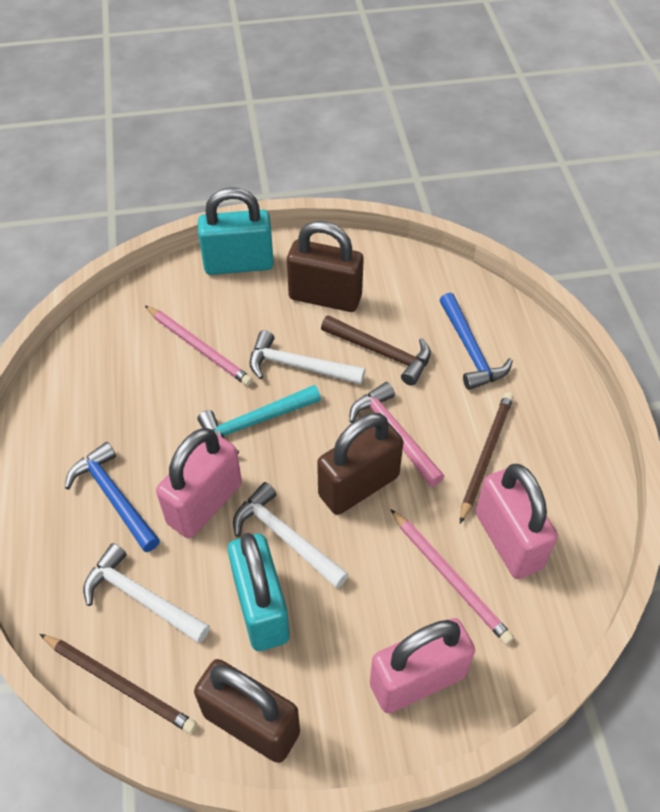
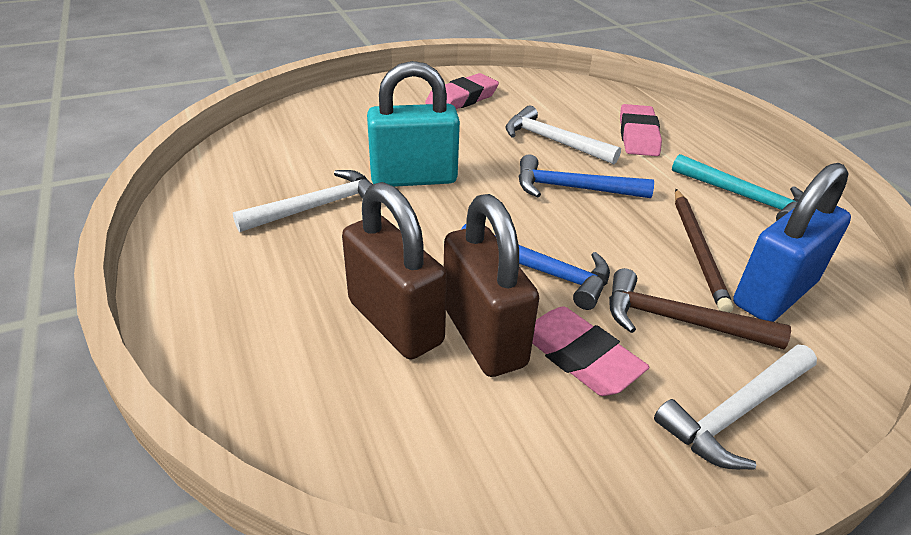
blue padlock: none = 0 -> [733,163,851,322] = 1
brown padlock: [194,659,300,763] [287,221,364,312] [317,413,404,515] = 3 -> [342,182,447,360] [444,194,539,377] = 2
brown pencil: [40,634,197,733] [460,392,514,524] = 2 -> [675,189,734,313] = 1
pink eraser: none = 0 -> [425,73,499,109] [532,306,649,396] [620,104,662,156] = 3
pink hammer: [349,382,445,487] = 1 -> none = 0
pink padlock: [156,428,242,538] [370,618,475,713] [476,464,558,579] = 3 -> none = 0
pink pencil: [145,306,253,386] [390,509,514,644] = 2 -> none = 0
turquoise padlock: [198,187,274,275] [228,533,290,651] = 2 -> [367,61,460,187] = 1

